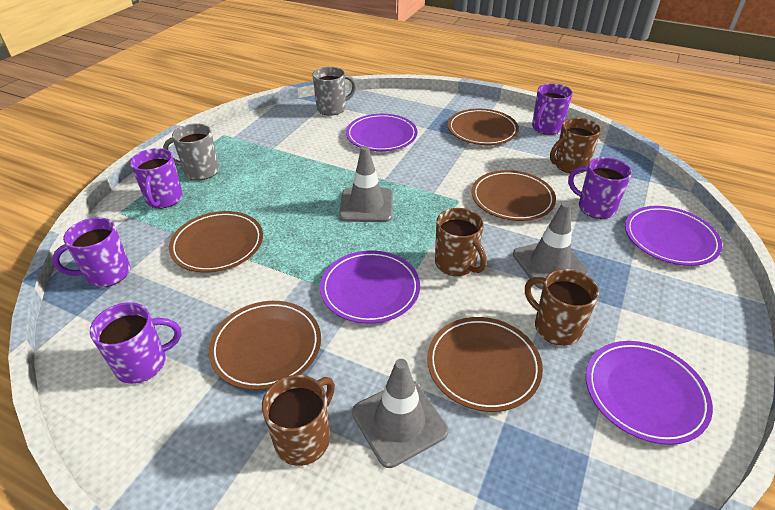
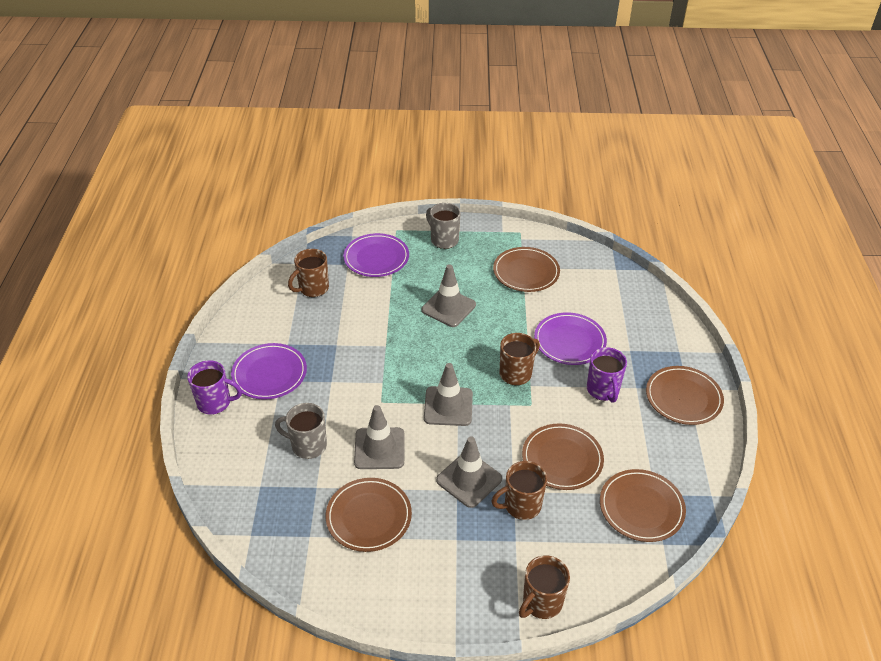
grey traffic cone: [339,146,393,222] [352,359,448,468] [513,202,589,289] = 3 -> [354,405,405,469] [422,264,476,327] [424,363,473,426] [436,437,502,508] = 4
purple mug: [52,217,130,287] [89,302,181,384] [130,148,183,208] [532,83,573,135] [568,157,632,219] = 5 -> [187,360,242,415] [587,347,627,403] = 2
purple plate: [320,250,420,324] [346,114,417,151] [586,341,713,445] [625,206,722,266] = 4 -> [231,343,307,400] [343,233,409,277] [534,312,607,365] = 3

